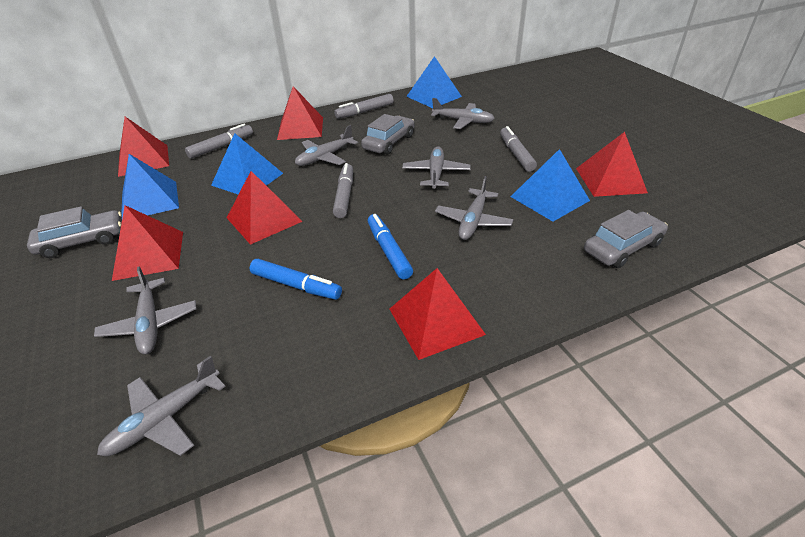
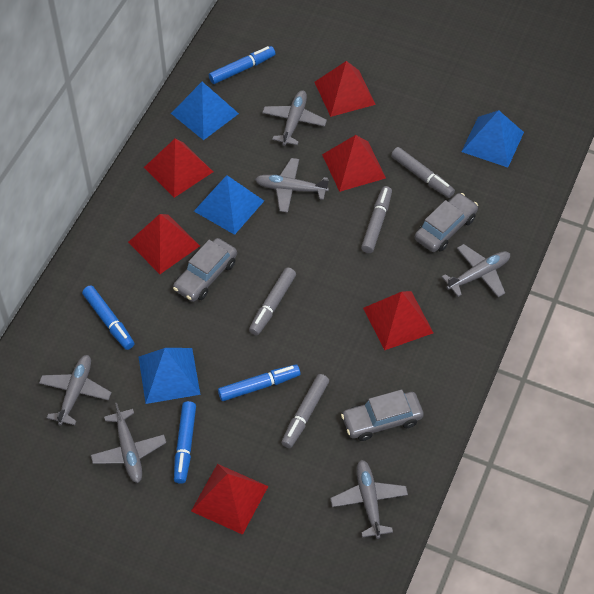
blue marker: [249,259,342,300] [368,214,413,280] = 2 -> [82,285,134,350] [174,401,196,484] [209,46,276,84] [218,364,300,401] = 4

